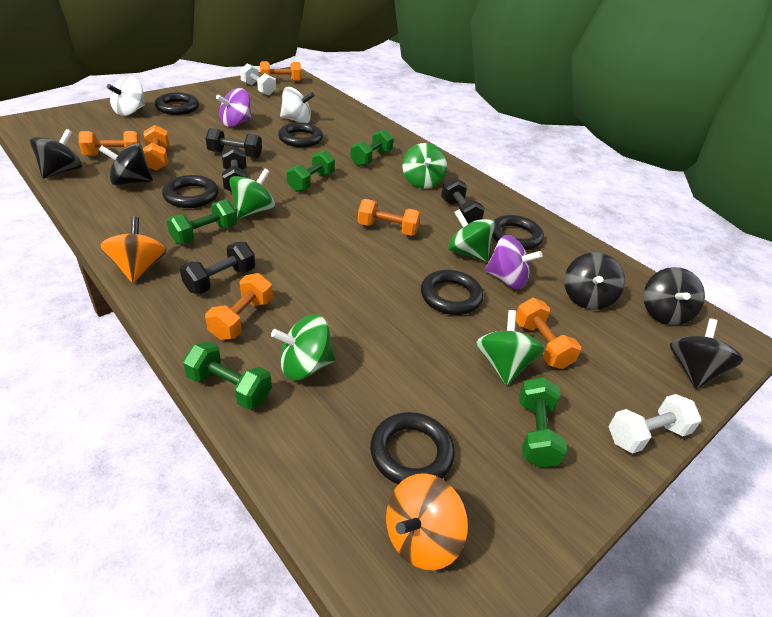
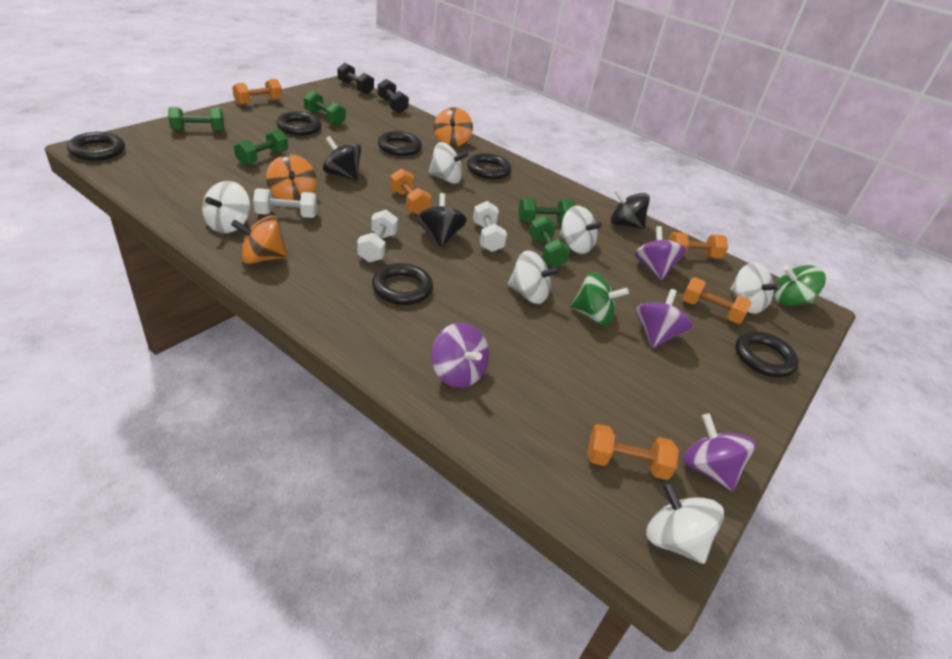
black dumbbell: [180,242,255,294] [206,128,262,158] [222,146,247,192] [441,178,485,224] = 4 -> [338,62,374,94] [378,79,409,113] = 2
black spinning top: [30,129,82,178] [99,143,153,185] [564,252,625,310] [643,267,705,325] [670,319,743,389] = 5 -> [323,136,361,181] [417,193,467,248] [610,188,650,229] = 3
green spinning top: [229,168,275,219] [271,314,335,380] [402,143,447,189] [448,209,495,262] [476,310,544,385] = 5 -> [570,272,629,326] [774,265,826,306] = 2
orange dumbbell: [79,131,141,156] [143,125,169,171] [205,273,273,340] [260,61,301,82] [358,199,421,236] [516,298,581,369] = 6 -> [232,79,282,105] [390,169,431,215] [587,424,679,480] [668,232,728,259] [682,277,752,324] = 5
orange spinning top: [100,217,167,283] [386,473,468,570] = 2 -> [231,215,288,264] [266,154,317,200] [434,107,473,147] = 3
purple spinning top: [216,88,252,127] [485,235,543,289] = 2 -> [431,322,489,388] [635,226,686,280] [636,289,693,348] [683,414,756,491] = 4
white dumbbell: [240,63,276,96] [609,394,702,454] = 2 -> [253,188,317,218] [357,210,398,263] [473,201,507,252] = 3
white spinning top: [107,76,145,116] [280,87,315,123] = 2 -> [202,181,250,233] [428,142,469,184] [508,250,560,304] [560,206,602,254] [646,481,724,564] [730,262,781,314] = 6

